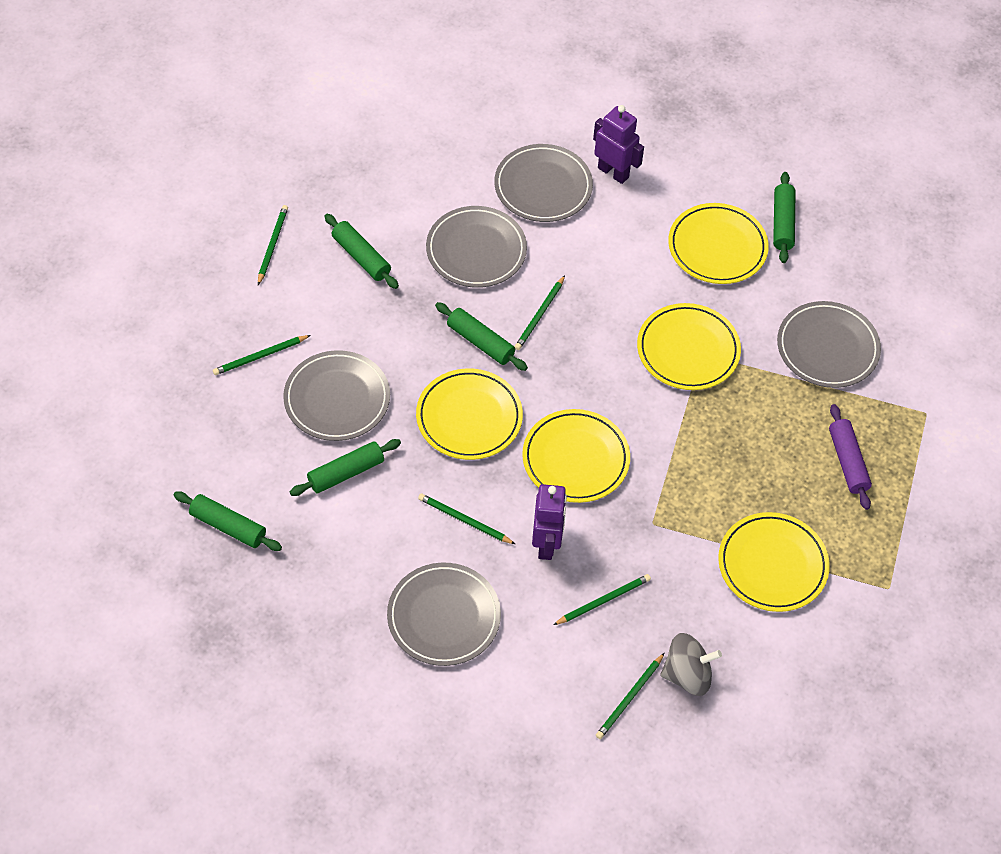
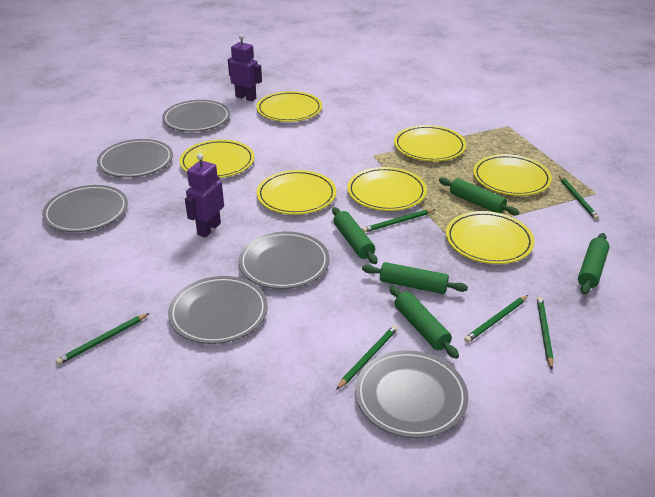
grey plate: [283,350,390,441] [387,563,501,666] [426,206,527,288] [494,144,593,222] [777,301,881,388] = 5 -> [42,185,128,232] [97,139,173,178] [162,100,230,132] [168,276,268,344] [239,231,329,289] [355,350,468,438] = 6
grey spinning top: [660,633,722,696] = 1 -> none = 0
purple rolling pin: [829,404,872,510] = 1 -> none = 0
yellow plate: [416,368,523,460] [522,409,630,503] [637,303,741,390] [668,203,769,284] [718,512,830,612] = 5 -> [179,140,254,178] [256,91,322,122] [257,170,336,215] [347,167,427,211] [394,125,466,161] [446,211,535,264] [473,154,552,196] = 7

